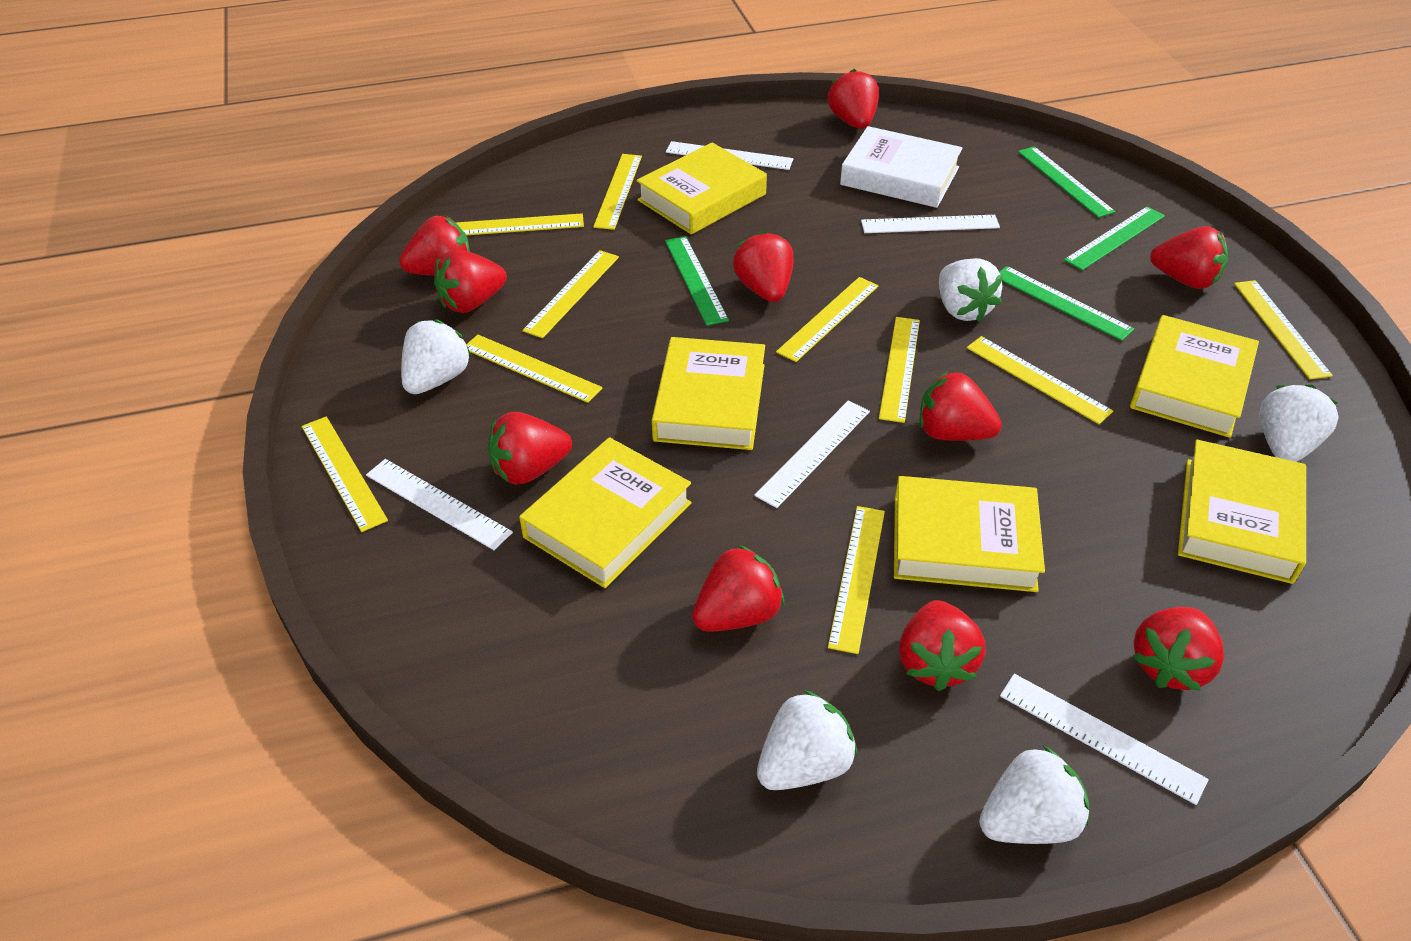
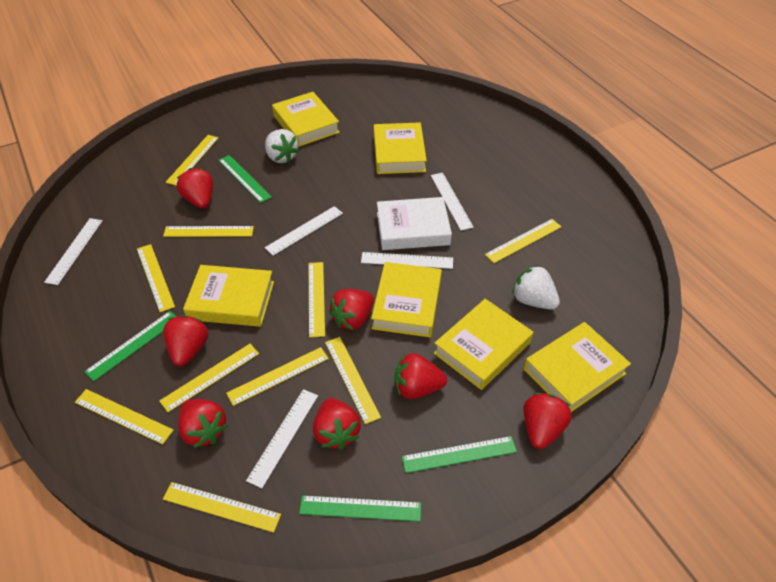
red strawberry: [399,216,470,276] [434,249,507,313] [488,412,572,485] [692,545,784,632] [733,231,794,302] [828,69,879,129] [899,600,986,691] [919,371,1002,441] [1132,607,1224,691] [1150,226,1228,289] = 10 -> [163,315,208,366] [177,168,213,209] [178,399,228,448] [313,398,361,450] [329,289,374,330] [395,353,447,399] [524,393,572,449] = 7
white strawberry: [401,319,472,394] [757,690,857,790] [939,258,1003,322] [979,745,1089,844] [1259,385,1339,462] = 5 -> [265,129,299,163] [512,265,560,310] = 2

